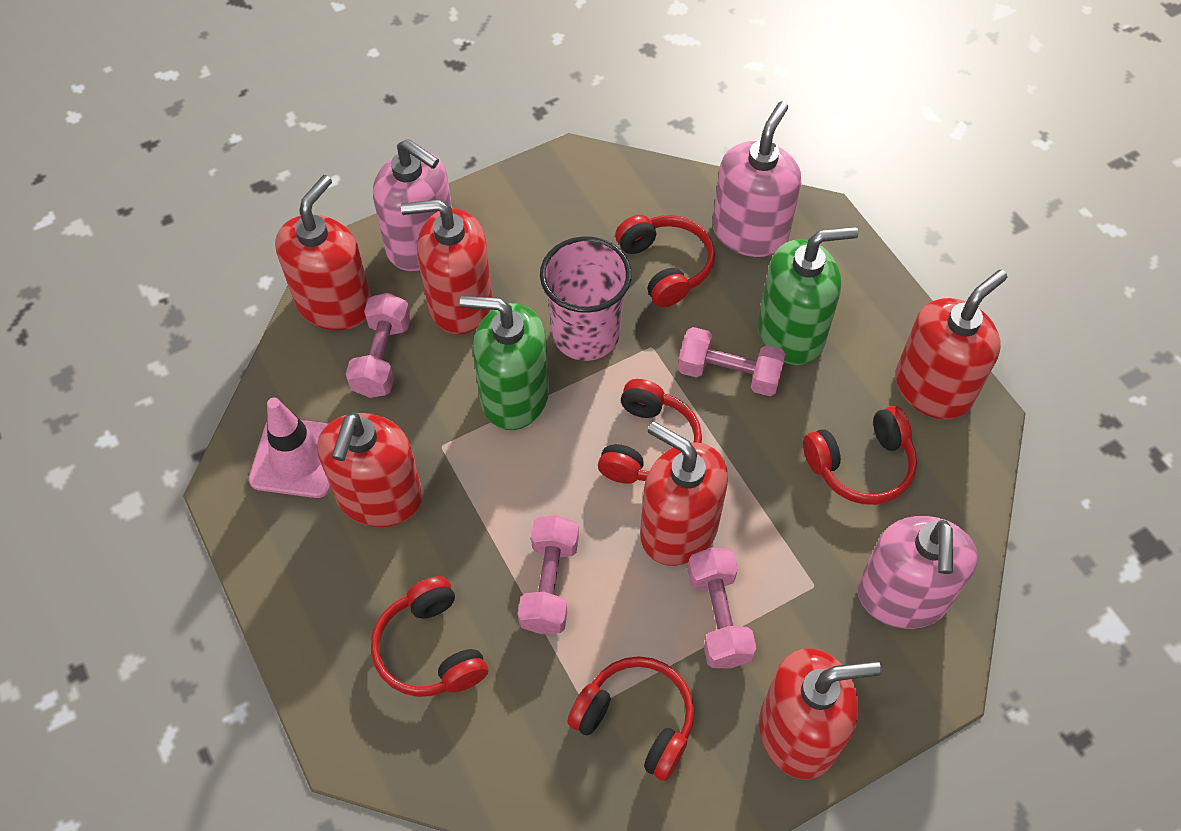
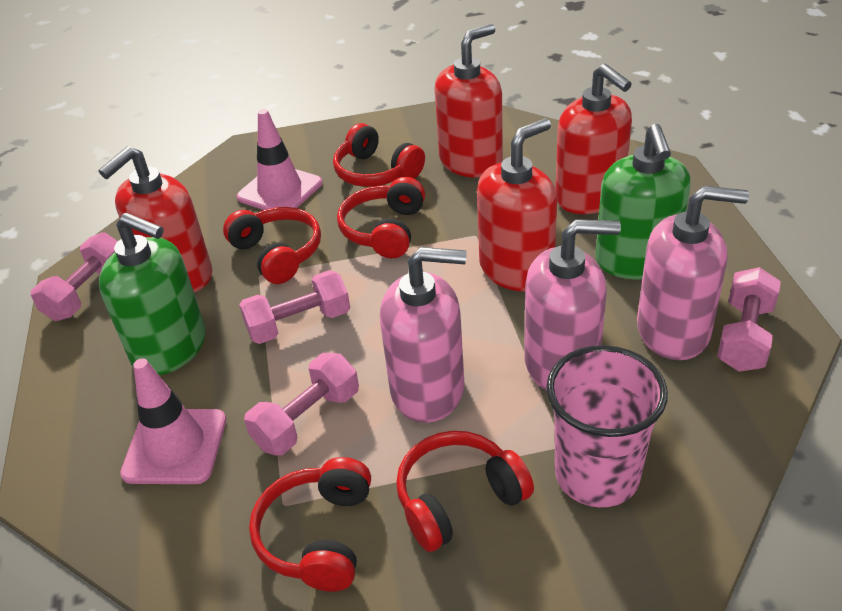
pink traffic cone: [249,397,330,498] = 1 -> [120,358,226,484] [237,109,322,210] = 2
red soap dispenser: [275,175,371,330] [317,412,423,527] [401,199,493,334] [640,422,728,566] [759,648,882,780] [895,270,1007,420] = 6 -> [99,146,212,293] [435,24,503,178] [477,118,557,291] [555,64,632,214] = 4

